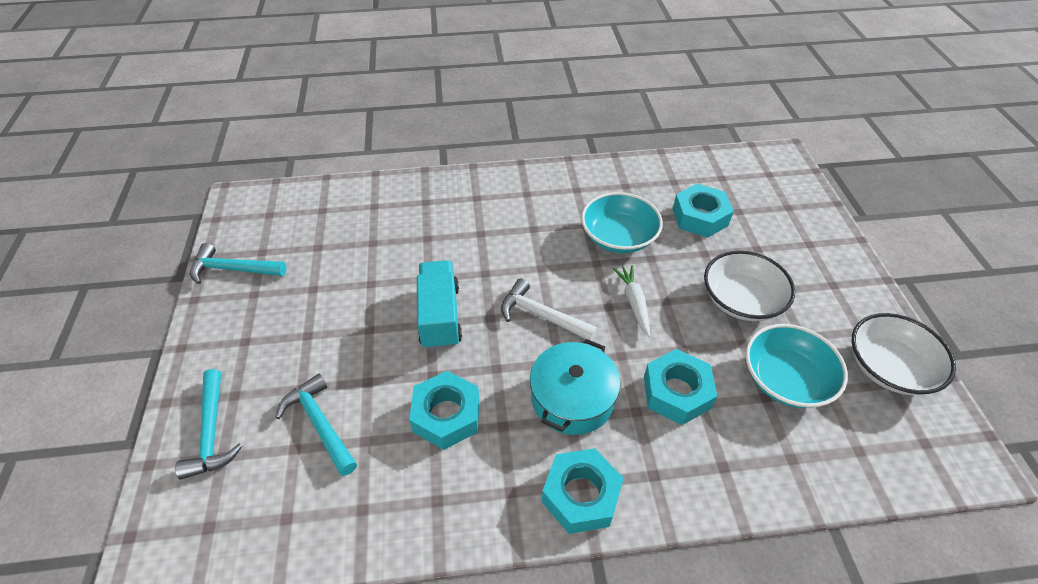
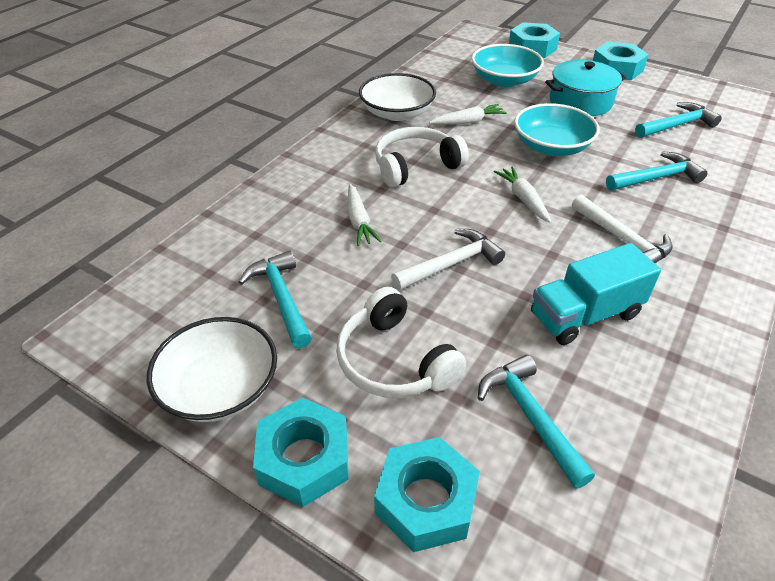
turquoise hammer: [175,369,242,480] [190,243,287,284] [275,374,357,476] = 3 -> [238,251,312,348] [478,355,595,489] [606,151,707,191] [635,102,722,138] = 4
white carrot: [613,265,650,337] = 1 -> [348,184,381,246] [429,104,507,125] [494,166,552,223] = 3
white hammer: [501,278,597,341] = 1 -> [391,229,505,291] [572,195,673,263] = 2
white headphones: none = 0 -> [336,287,466,398] [375,127,469,188] = 2

